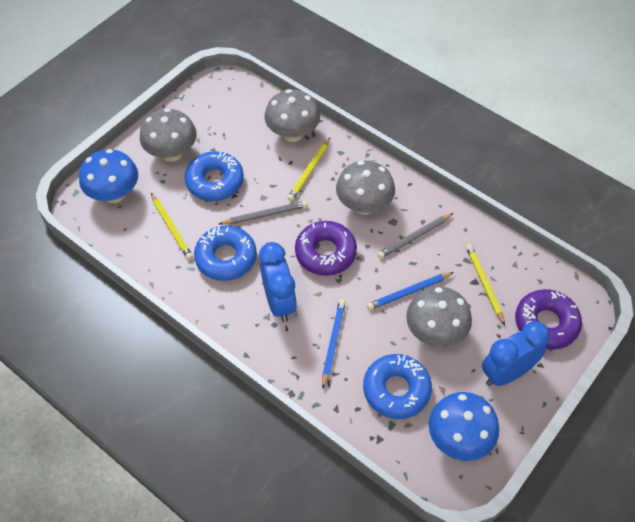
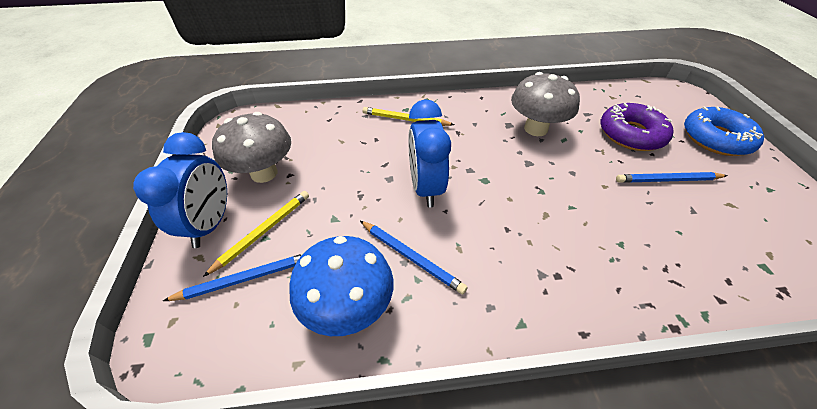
blue donut: [185,151,244,201] [194,226,257,281] [363,354,432,419] = 3 -> [684,106,764,156] = 1
blue mushroom: [79,149,138,203] [428,392,499,461] = 2 -> [289,236,393,336] = 1
blue pencil: [322,299,346,388] [367,272,454,310] = 2 -> [163,254,302,301] [360,221,468,294] [616,172,727,183] = 3
grey mushroom: [140,108,197,162] [264,89,320,142] [336,161,395,215] [406,286,472,348] = 4 -> [212,112,291,183] [511,72,580,136] = 2
grey pencil: [219,201,308,225] [377,213,453,259] = 2 -> none = 0
purple donut: [295,221,357,276] [515,289,582,349] = 2 -> [601,103,674,151] = 1
yellow pencil: [151,193,193,260] [287,138,330,201] [466,244,505,325] = 3 -> [203,191,309,277] [362,107,455,126] = 2

